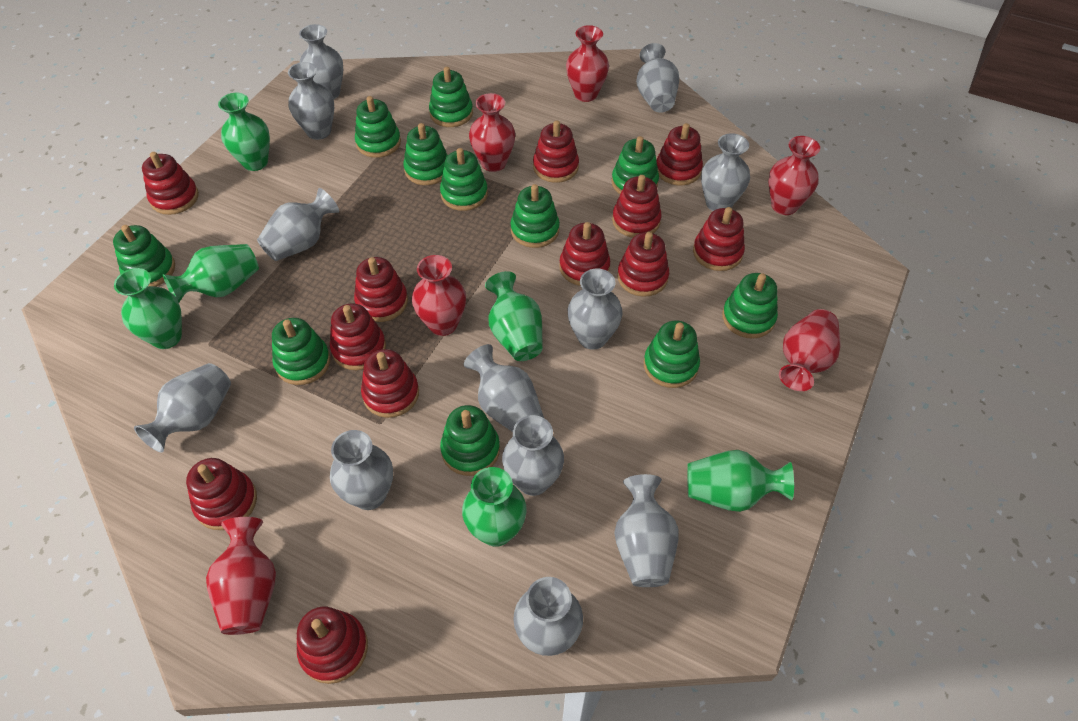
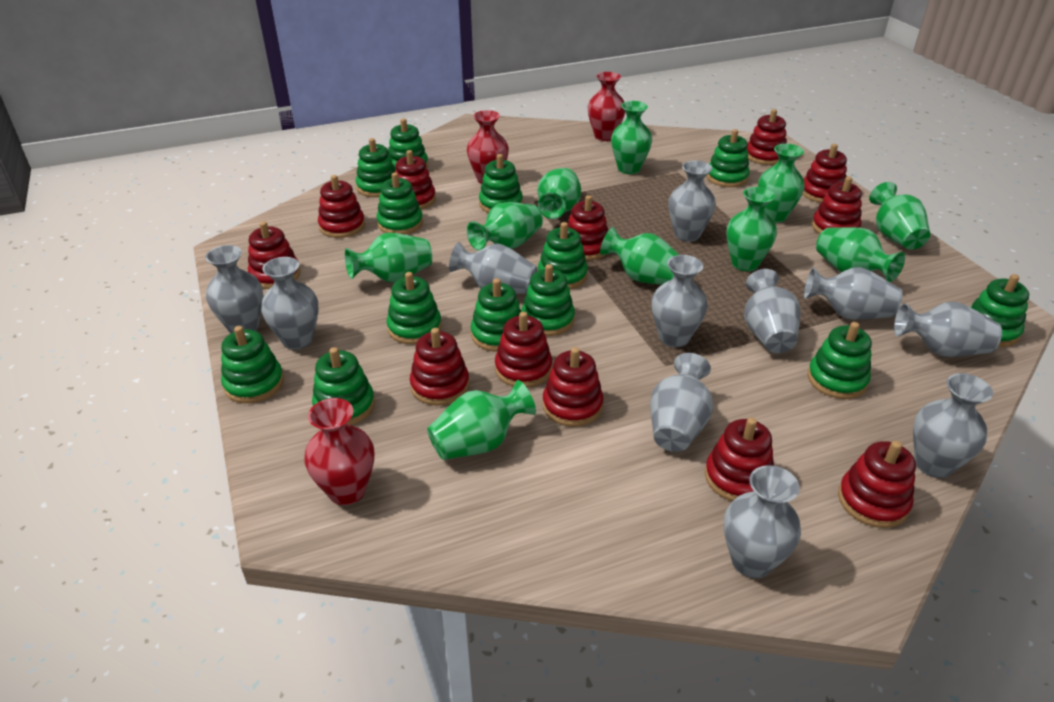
green stacking toy: [113,225,175,287] [272,318,331,385] [355,96,401,158] [403,123,448,185] [429,67,473,127] [440,148,488,211] [440,405,500,476] [510,184,560,248] [612,136,659,194] [644,320,700,388] [722,273,778,339] = 11 -> [221,326,284,403] [312,347,375,425] [356,138,395,197] [377,172,423,235] [386,272,442,344] [388,118,428,170] [471,278,521,351] [479,154,523,213] [521,264,575,336] [538,222,588,289] [707,129,750,187] [808,322,872,399] [971,274,1029,347] = 13
green vase: [114,268,182,349] [163,244,259,302] [218,93,270,171] [462,467,527,547] [485,271,543,361] [687,450,794,512] = 6 -> [345,233,432,283] [427,380,536,460] [467,202,543,251] [537,168,581,219] [600,227,679,285] [611,101,652,174] [726,187,777,271] [758,144,805,223] [816,227,905,282] [869,182,930,250] = 10
grey vase: [134,363,231,453] [257,188,339,261] [288,62,334,140] [299,24,343,99] [330,430,393,510] [464,344,544,432] [502,415,564,496] [513,577,583,656] [568,269,623,350] [614,474,679,587] [636,43,679,113] [701,133,750,211] = 12 -> [205,245,263,333] [261,257,319,350] [449,242,537,294] [650,353,713,452] [652,255,708,347] [668,160,716,242] [724,465,801,578] [744,269,801,353] [804,267,903,320] [894,302,1002,357] [913,373,993,478] = 11
red vase: [206,517,276,635] [412,255,466,336] [469,93,515,172] [566,25,609,102] [768,136,820,215] [779,309,840,391] = 6 -> [304,398,374,505] [467,110,509,184] [588,72,625,141] = 3

